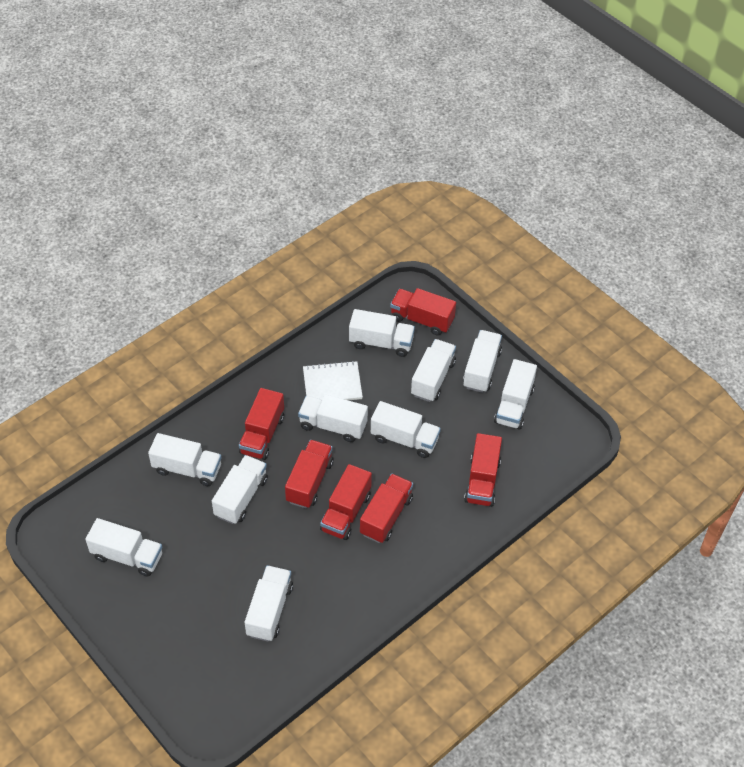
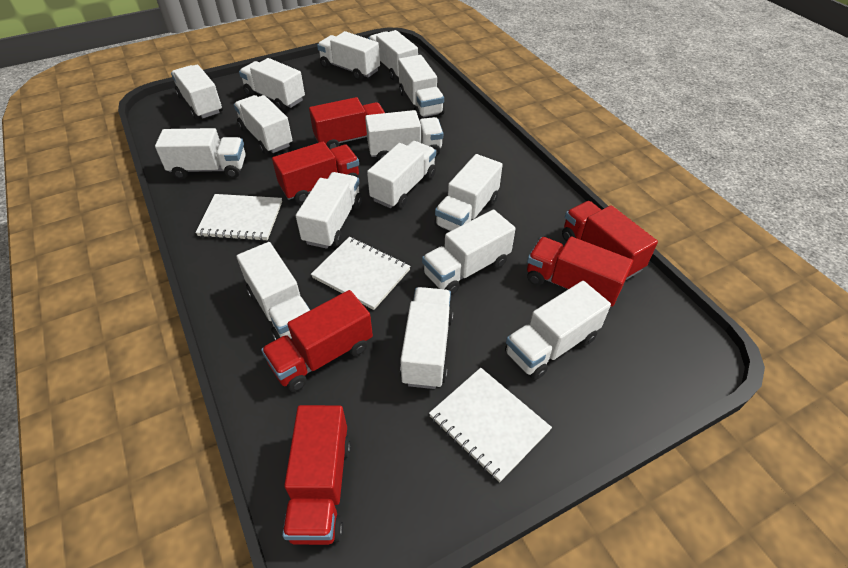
white notebook: [303,361,363,400] = 1 -> [195,194,282,241] [311,237,410,310] [429,368,552,482] = 3
white truck: [85,518,162,577] [148,433,222,486] [212,455,268,524] [244,565,293,642] [298,394,368,442] [349,309,415,357] [371,401,441,458] [411,339,456,402] [463,330,502,393] [494,359,537,430] = 10 -> [155,128,246,179] [171,64,223,119] [234,95,292,154] [236,242,310,340] [239,58,305,111] [296,172,362,249] [317,31,380,80] [365,110,443,161] [367,141,436,208] [368,30,418,80] [398,55,445,120] [400,287,453,389] [422,210,516,295] [434,154,503,231] [505,281,611,380] = 15

